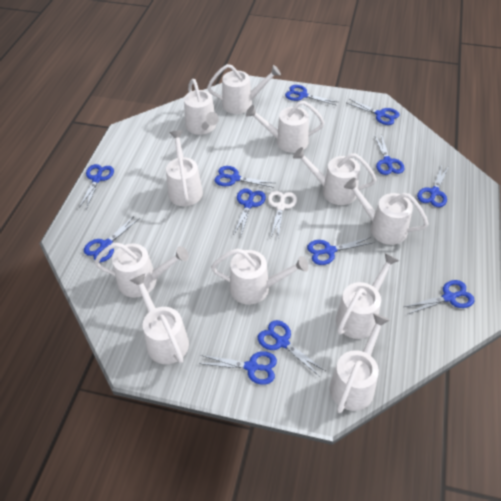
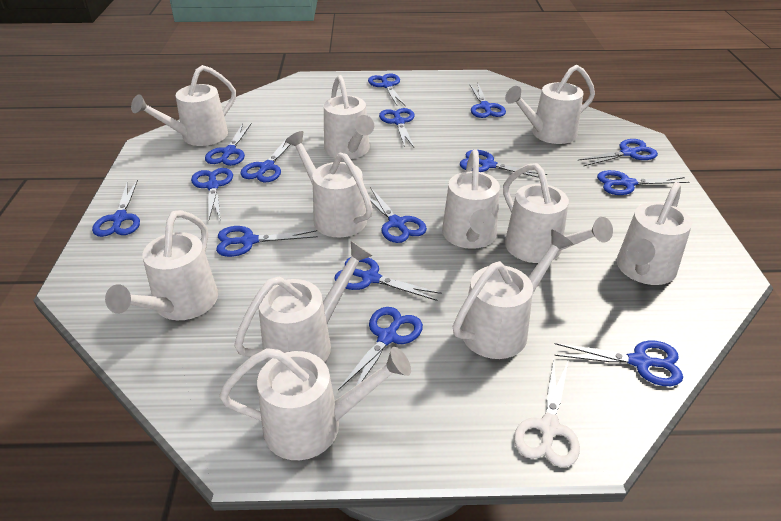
blue scissors: [79,164,114,209] [84,215,140,262] [199,351,277,385] [214,166,274,188] [234,188,266,236] [258,320,325,377] [285,85,337,105] [307,237,374,265] [347,99,399,125] [374,135,405,175] [404,280,475,314] [417,166,449,207] = 12 -> [92,180,140,237] [191,168,233,219] [205,123,252,166] [216,226,318,257] [240,137,291,182] [334,257,442,301] [338,307,423,390] [368,74,406,106] [369,187,427,243] [379,108,415,147] [460,150,547,178] [470,84,506,118] [554,341,683,386] [578,139,658,166] [597,170,689,195] = 15

